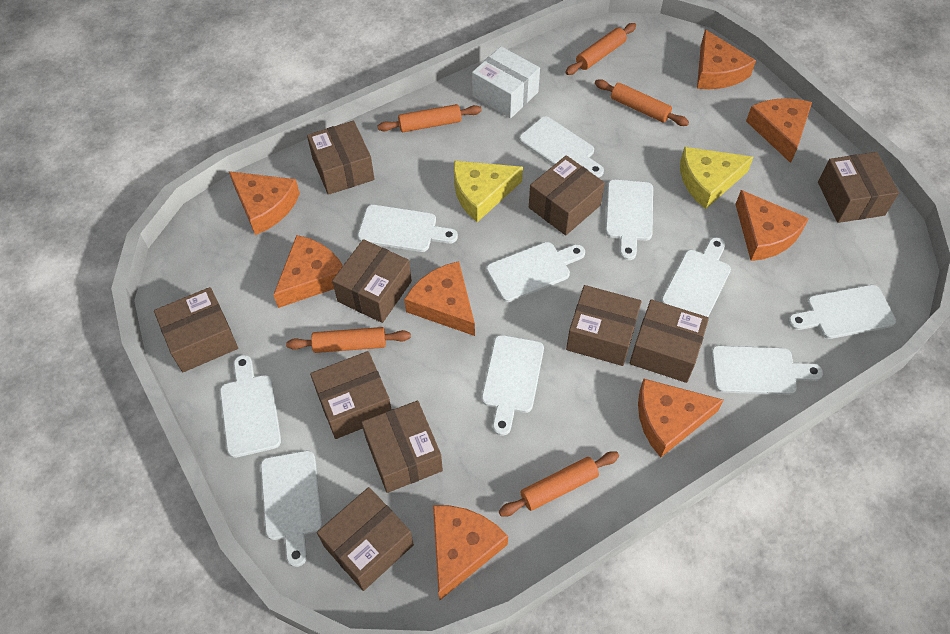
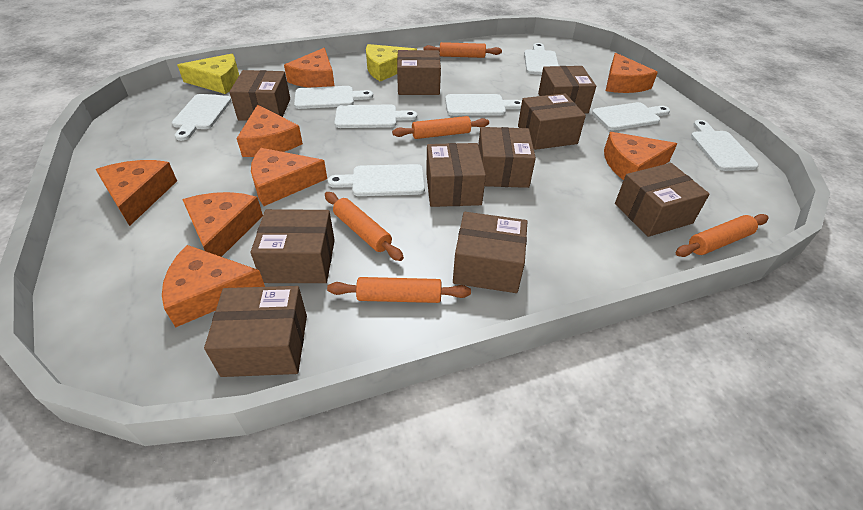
white box: [472,46,540,118] = 1 -> none = 0
white cutting board: [220,355,281,458] [261,451,322,567] [358,205,458,252] [482,335,544,436] [486,242,585,302] [519,116,604,178] [605,179,653,260] [661,237,731,317] [711,346,823,395] [788,285,896,339] = 10 -> [172,94,232,141] [294,86,373,109] [328,164,425,196] [335,105,417,128] [445,94,522,116] [524,43,559,75] [592,102,670,130] [691,120,759,171] = 8

